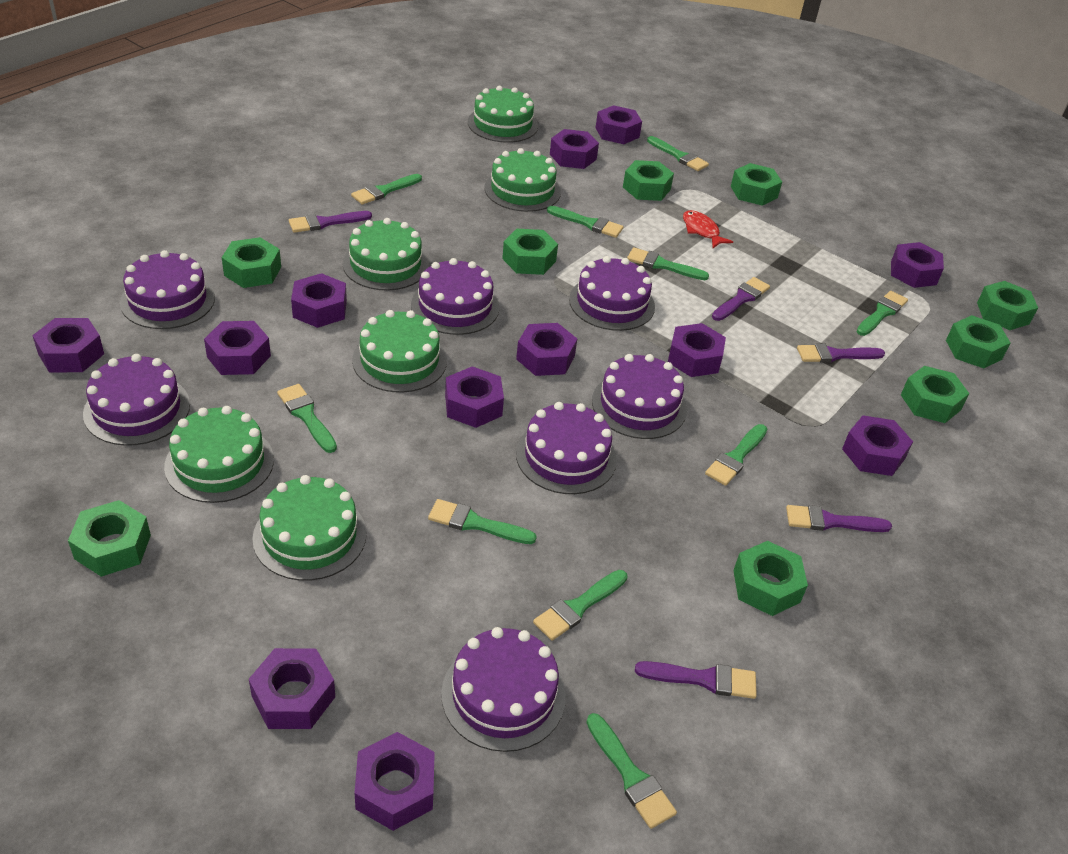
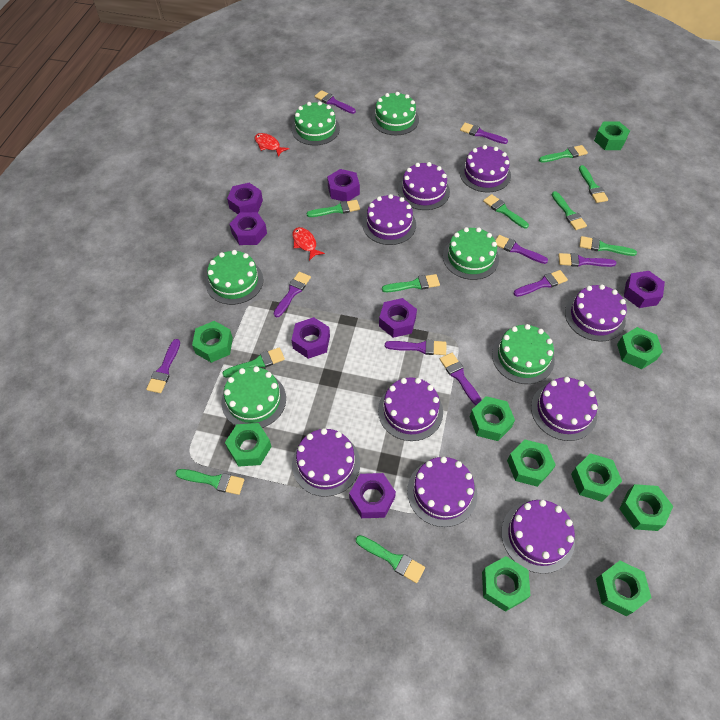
green nut: [68,500,151,577] [222,237,281,288] [502,229,558,275] [623,160,674,201] [731,163,782,206] [733,541,808,616] [901,366,969,423] [946,315,1010,368] [977,281,1038,330] = 9 -> [192,321,233,363] [225,423,272,467] [470,396,515,441] [482,556,531,612] [507,439,556,487] [571,453,622,502] [594,121,630,150] [596,561,651,616] [617,327,663,369] [619,484,673,531] = 10
purple brush: [289,211,372,233] [635,661,757,699] [712,277,770,321] [786,505,892,532] [797,344,885,363] = 5 -> [146,339,180,393] [274,272,311,317] [315,90,356,114] [385,340,446,355] [440,353,481,405] [460,123,508,144] [495,235,548,264] [514,270,568,297] [558,253,616,267] = 9
purple cake: [83,354,190,446] [120,250,215,329] [411,258,500,335] [441,627,566,752] [516,402,617,494] [569,256,655,331] [592,354,687,439] = 7 -> [292,428,360,497] [362,194,416,245] [378,377,443,441] [398,162,450,210] [407,456,477,527] [460,145,511,192] [501,500,575,574] [531,377,598,441] [565,284,627,342] = 9
purple nut: [32,318,104,372] [204,321,271,375] [249,648,335,729] [291,273,347,328] [355,732,435,831] [445,366,504,428] [516,323,577,376] [550,129,599,169] [596,105,642,144] [668,323,726,377] [842,416,913,476] [891,242,944,288] = 12 -> [227,183,263,214] [230,212,267,245] [292,317,330,359] [327,169,360,201] [349,473,396,518] [379,298,417,338] [624,271,665,308] = 7
red fish: [683,210,733,248] = 1 -> [255,133,289,157] [292,227,325,261] = 2

